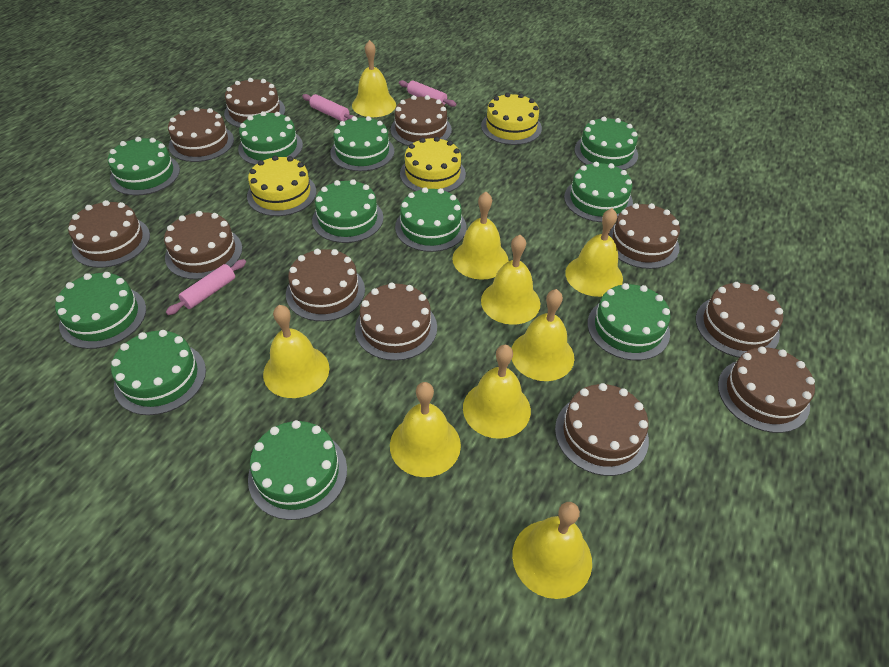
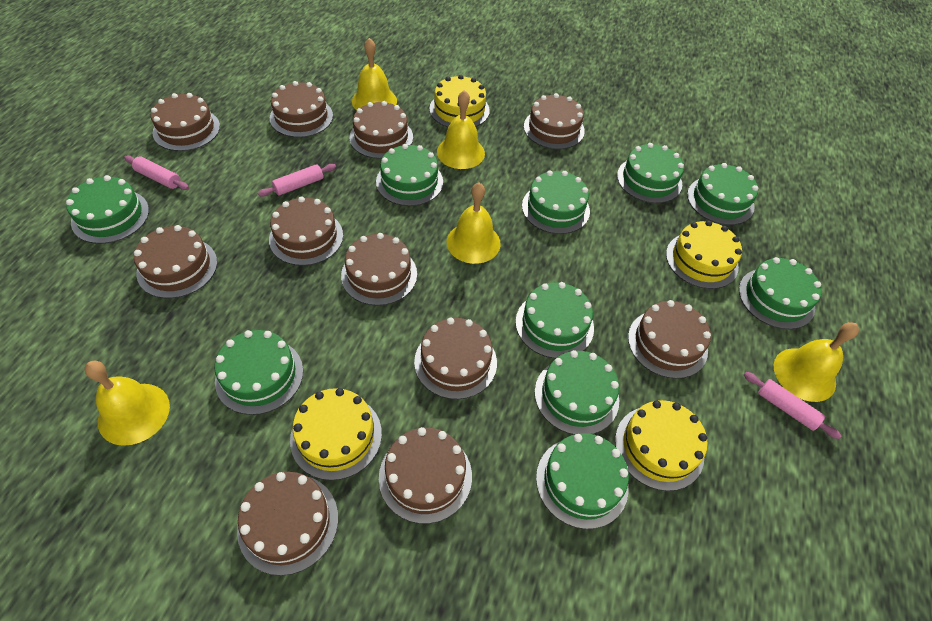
green cake: [55,272,146,349] [108,137,180,196] [111,330,206,415] [238,111,303,165] [248,420,347,520] [312,179,383,243] [330,116,394,171] [395,187,467,252] [564,162,633,222] [575,117,638,170] [587,283,671,361] = 11 -> [66,175,149,244] [214,330,303,415] [376,144,443,206] [516,282,594,359] [522,171,590,234] [535,350,619,435] [536,433,629,529] [617,143,684,203] [687,163,758,225] [739,257,822,329] = 10
yellow bell: [263,305,329,398] [352,40,396,117] [390,382,461,477] [452,192,509,280] [463,345,531,439] [481,235,541,325] [512,289,574,381] [512,502,592,599] [565,208,623,297] = 9 -> [84,361,170,446] [352,38,397,110] [437,90,485,169] [447,182,501,264] [774,322,859,402] = 5
yellow cake: [247,156,316,216] [400,137,466,192] [481,93,542,145] = 3 -> [290,388,382,480] [429,75,490,127] [615,400,708,491] [666,220,742,289] = 4

